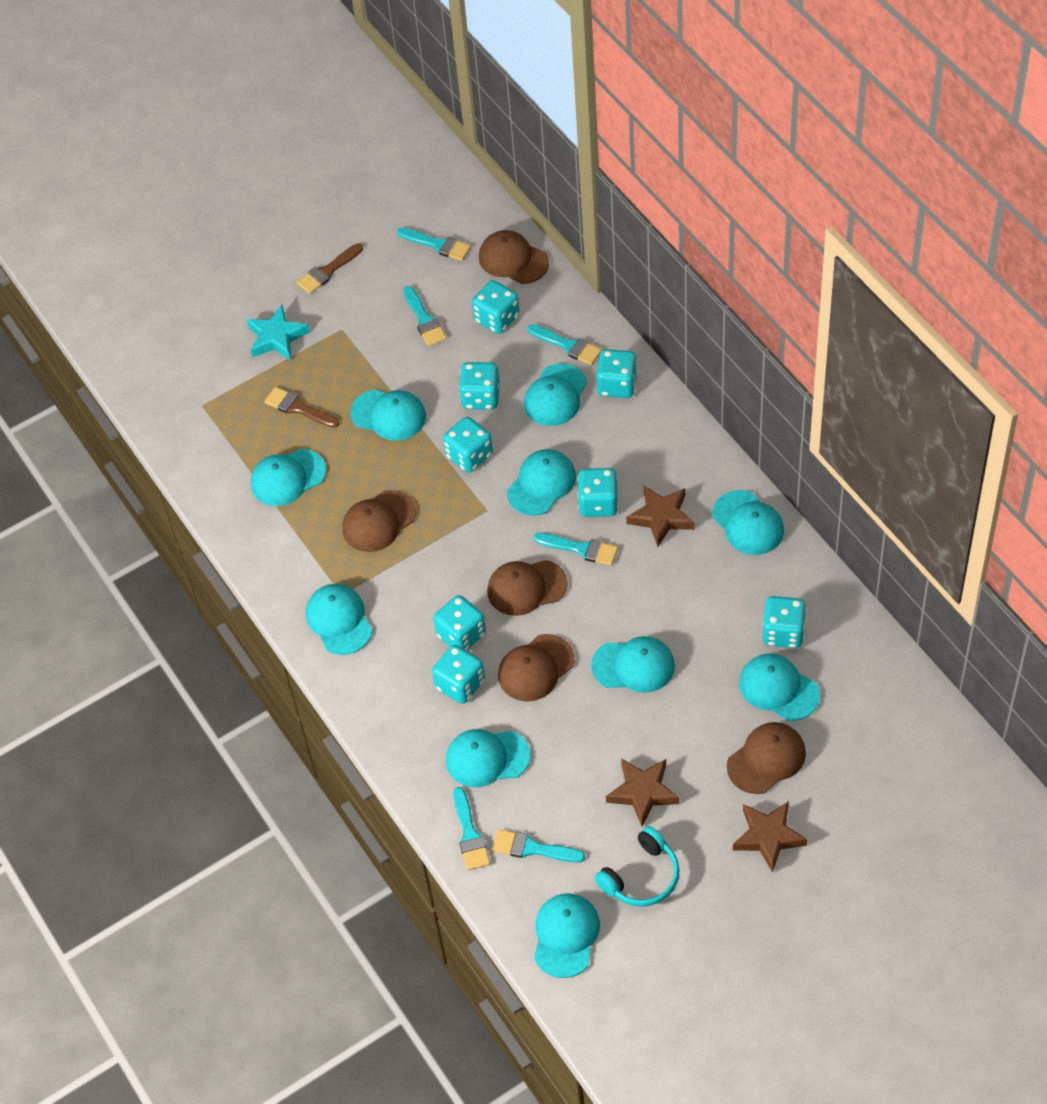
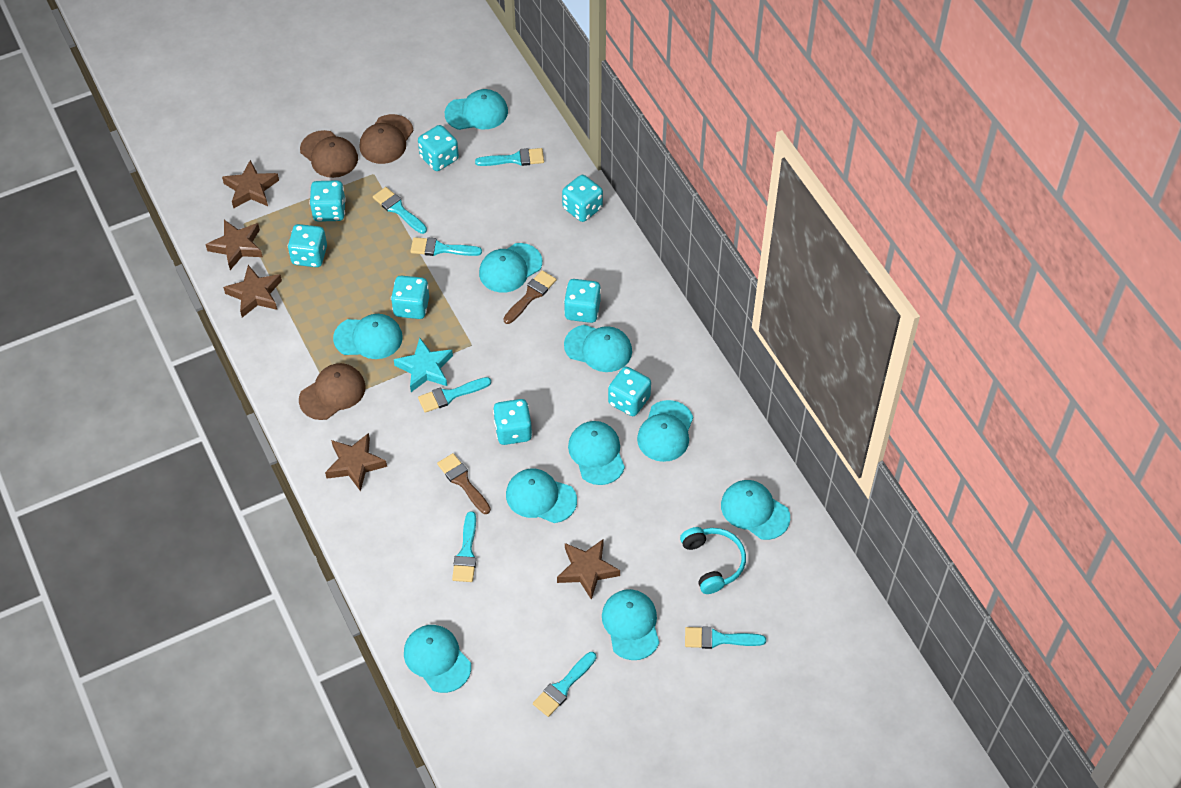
brown cap: [342,490,416,552] [479,230,549,284] [487,560,568,616] [498,634,575,701] [727,722,806,794] = 5 -> [299,363,365,420] [300,130,358,178] [359,114,414,164] = 3
brown star: [606,758,679,827] [626,485,694,547] [733,801,808,873] = 3 -> [205,220,263,270] [222,160,279,208] [223,265,282,318] [325,433,387,491] [557,539,620,600] = 5
turquoise brush: [397,228,471,261] [403,286,447,346] [453,787,490,870] [492,829,585,863] [528,324,602,365] [534,533,618,566] = 6 -> [373,187,427,234] [410,237,482,256] [418,377,491,413] [452,511,476,582] [475,148,544,166] [533,652,596,717] [685,626,766,649] = 7

